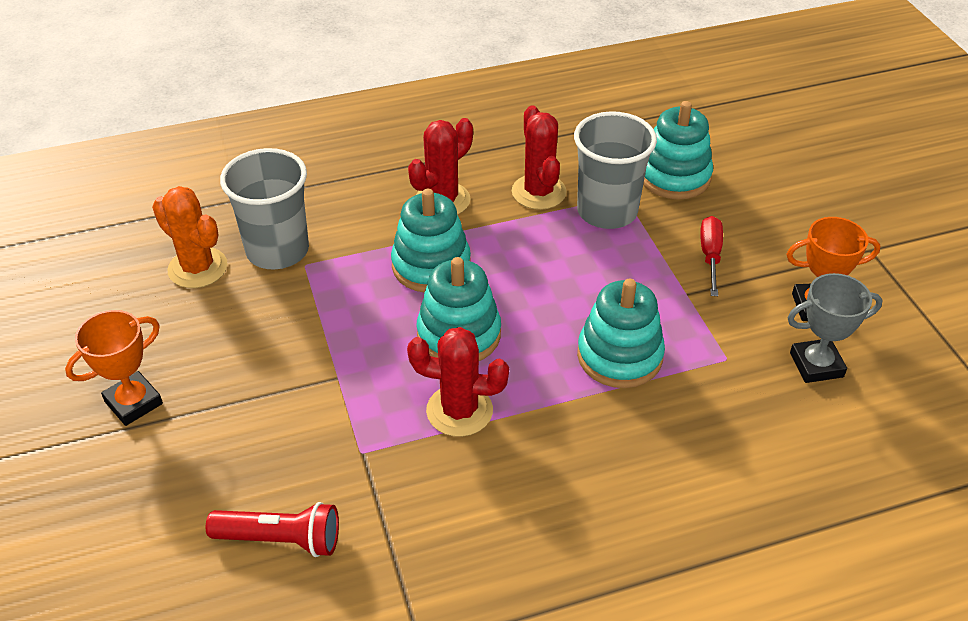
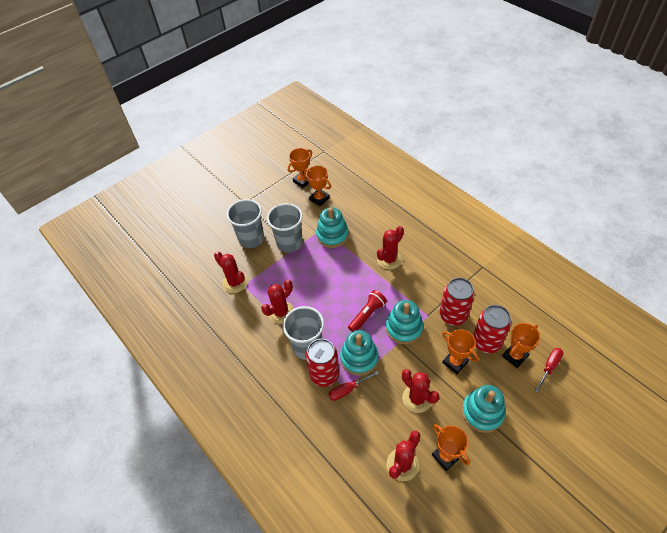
grey cup: [220,148,309,269] [574,111,657,229] = 2 -> [226,199,264,248] [267,203,303,253] [283,306,324,360] = 3
grey trophy: [788,273,883,383] = 1 -> none = 0
orange cactus: [152,186,227,288] = 1 -> none = 0
orange trophy: [65,310,163,426] [786,217,881,321] = 2 -> [288,148,312,188] [304,166,331,206] [432,424,470,471] [442,329,479,374] [502,323,540,368] = 5
red cactus: [407,327,509,437] [408,118,473,215] [512,105,567,210] = 3 -> [214,251,248,293] [261,280,294,324] [377,226,404,270] [386,431,420,481] [402,369,439,413] = 5
red can: none = 0 -> [306,339,339,387] [440,278,475,326] [473,305,511,353] = 3
red screwdriver: [700,216,723,296] = 1 -> [329,371,379,401] [535,348,563,392] = 2

